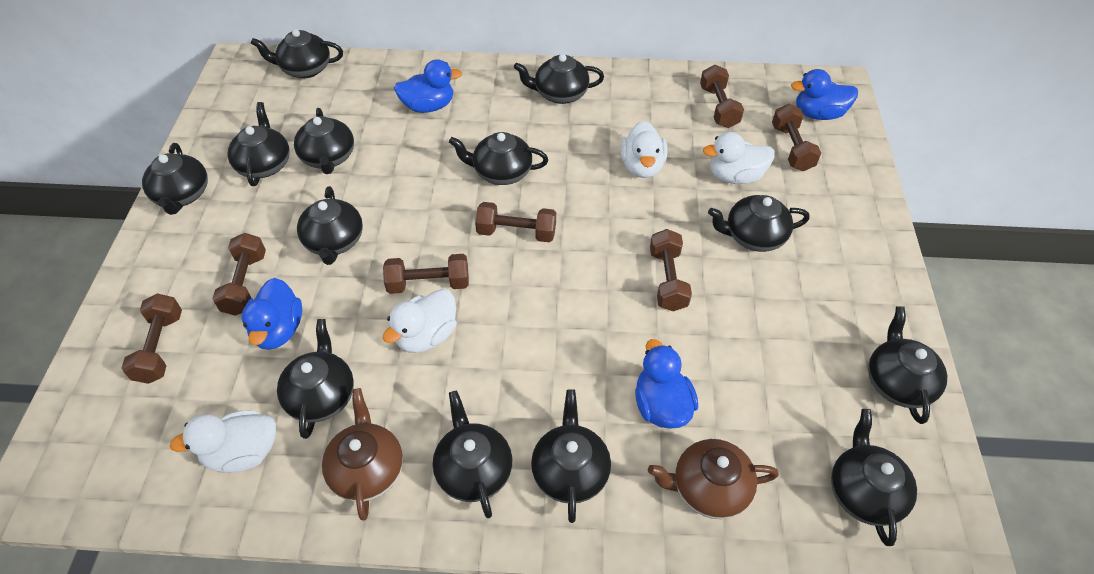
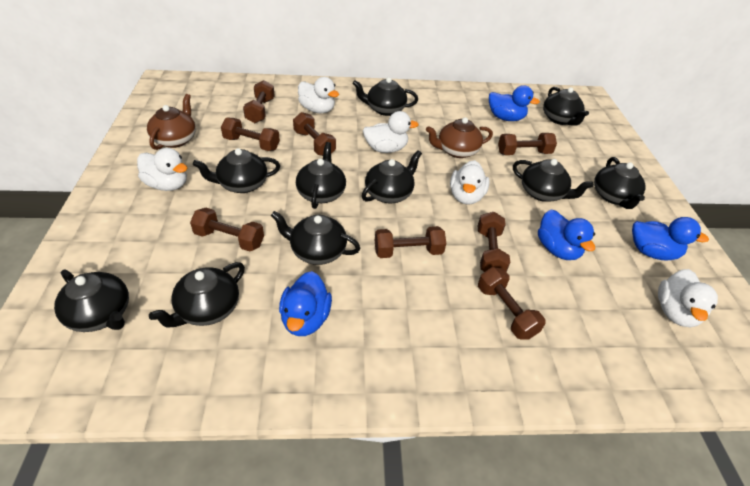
black teapot: [142,143,208,215] [227,102,290,186] [251,29,343,78] [277,319,354,439] [294,108,354,174] [297,186,363,265] [433,390,513,518] [449,132,548,185] [514,54,604,104] [531,389,611,523] [708,195,810,252] [831,409,917,546] [868,306,947,424] = 13 -> [54,270,129,332] [149,262,245,328] [193,148,280,193] [271,211,360,265] [296,142,346,209] [353,77,418,116] [362,150,422,203] [513,159,594,202] [543,87,589,126] [594,157,646,209] = 10
brown dumbbell: [122,293,182,384] [212,233,266,316] [383,254,469,294] [475,202,556,242] [650,229,692,311] [700,65,744,128] [772,104,821,171] = 7 -> [190,208,264,251] [221,118,280,151] [243,80,275,123] [293,112,336,156] [375,226,446,258] [478,212,510,272] [478,267,546,340] [498,133,557,155] = 8
white duck: [170,410,276,473] [383,289,457,353] [620,121,667,178] [703,132,775,184] = 4 -> [137,148,188,191] [298,77,339,113] [363,111,419,153] [450,160,490,205] [658,269,718,328] = 5

